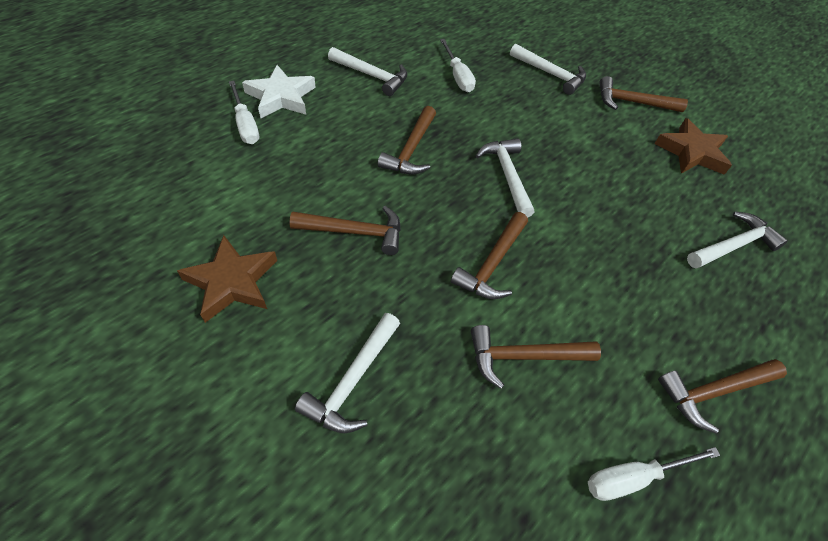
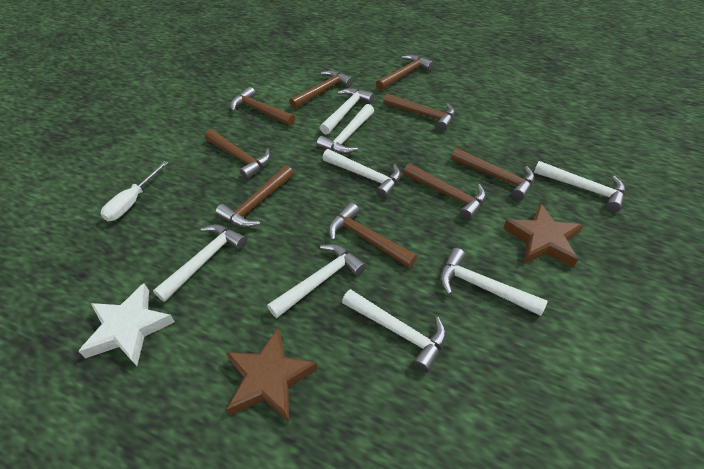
brown hammer: [289,206,401,255] [378,106,436,175] [451,212,528,299] [471,325,601,389] [599,76,688,112] [658,359,787,434] = 6 -> [205,129,270,180] [215,165,294,228] [230,87,295,126] [289,70,353,109] [328,203,417,268] [376,55,434,91] [383,94,455,131] [403,163,486,220] [451,148,535,200] = 9
white hammer: [295,313,400,433] [328,47,407,96] [476,138,534,217] [510,44,586,95] [687,212,788,269] = 5 -> [153,224,247,302] [267,244,366,318] [317,104,374,154] [320,88,374,135] [323,149,401,199] [342,289,446,373] [440,248,547,316] [534,161,625,212] = 8
white screwdriver: [229,81,259,144] [440,39,476,92] [588,447,720,501] = 3 -> [100,161,168,221] = 1

